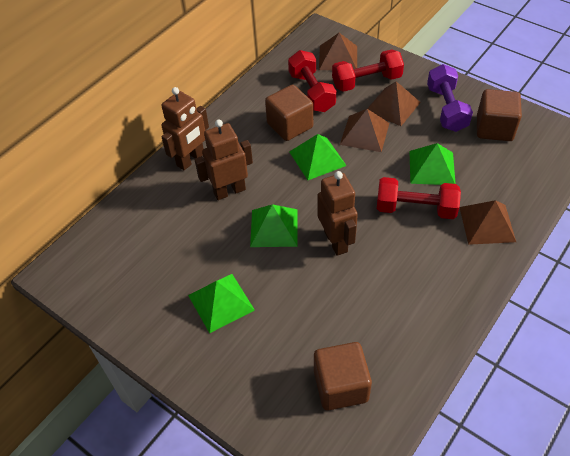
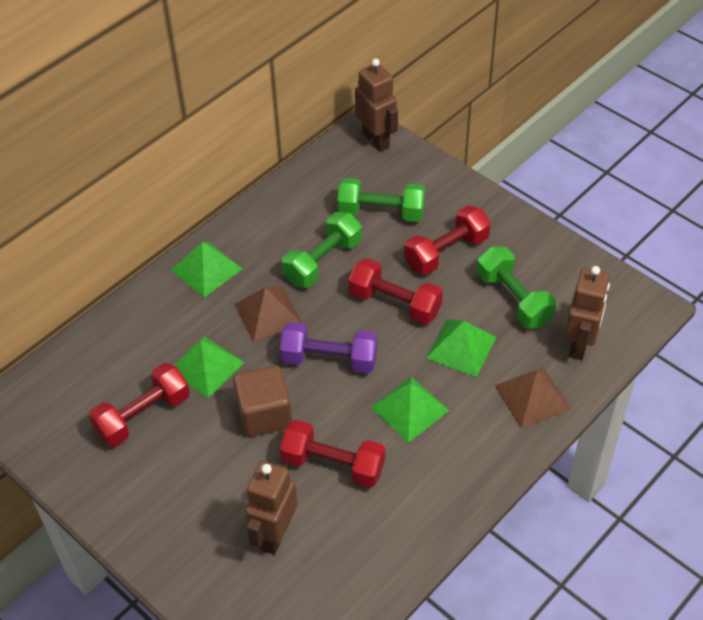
brown cube: [265,85,313,141] [314,342,372,411] [477,89,522,141] = 3 -> [233,366,292,437] = 1
brown pyramid: [319,33,357,70] [340,109,389,152] [367,81,421,126] [460,200,516,245] = 4 -> [235,287,302,342] [495,367,571,428] = 2
green dumbbell: none = 0 -> [282,212,362,288] [337,178,425,222] [477,246,556,329] = 3
red dumbbell: [288,50,336,112] [332,49,404,92] [377,177,461,219] = 3 -> [89,363,190,447] [279,420,385,488] [348,258,443,325] [404,205,491,275] = 4

